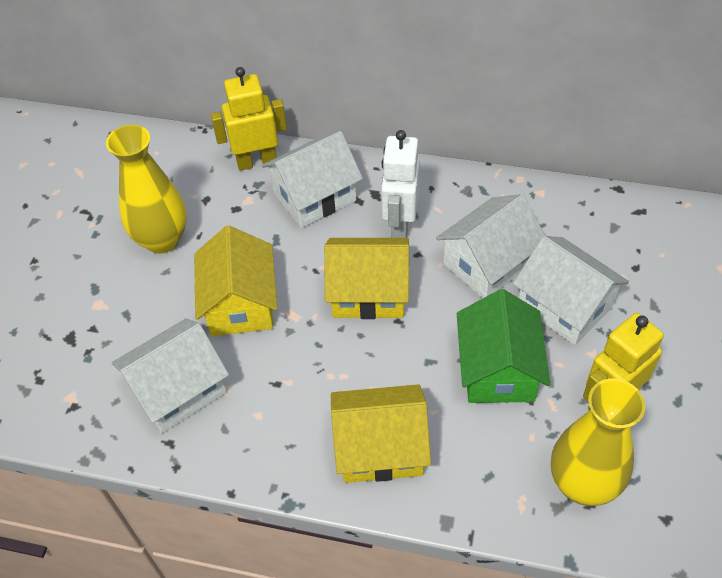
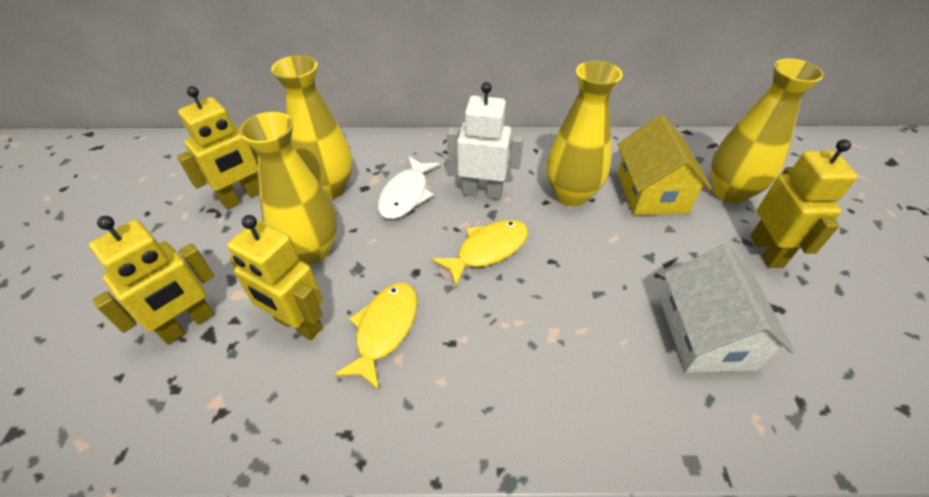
green house: [457,289,550,403] = 1 -> none = 0
white fish: none = 0 -> [378,156,440,219] = 1
white house: [112,318,229,433] [262,131,363,228] [436,194,545,298] [513,236,629,345] = 4 -> [661,245,795,373] = 1
yellow fish: none = 0 -> [334,283,418,390] [432,220,528,286] = 2
yellow house: [194,225,277,336] [324,238,409,319] [331,384,431,483] = 3 -> [617,115,712,215] = 1
yellow robot: [211,67,287,171] [583,313,664,410] = 2 -> [89,216,214,345] [177,86,260,209] [227,215,323,340] [751,139,858,268] = 4
yellow vase: [106,124,187,254] [551,378,645,506] = 2 -> [239,112,337,265] [271,55,353,200] [547,61,623,206] [711,58,824,204] = 4

